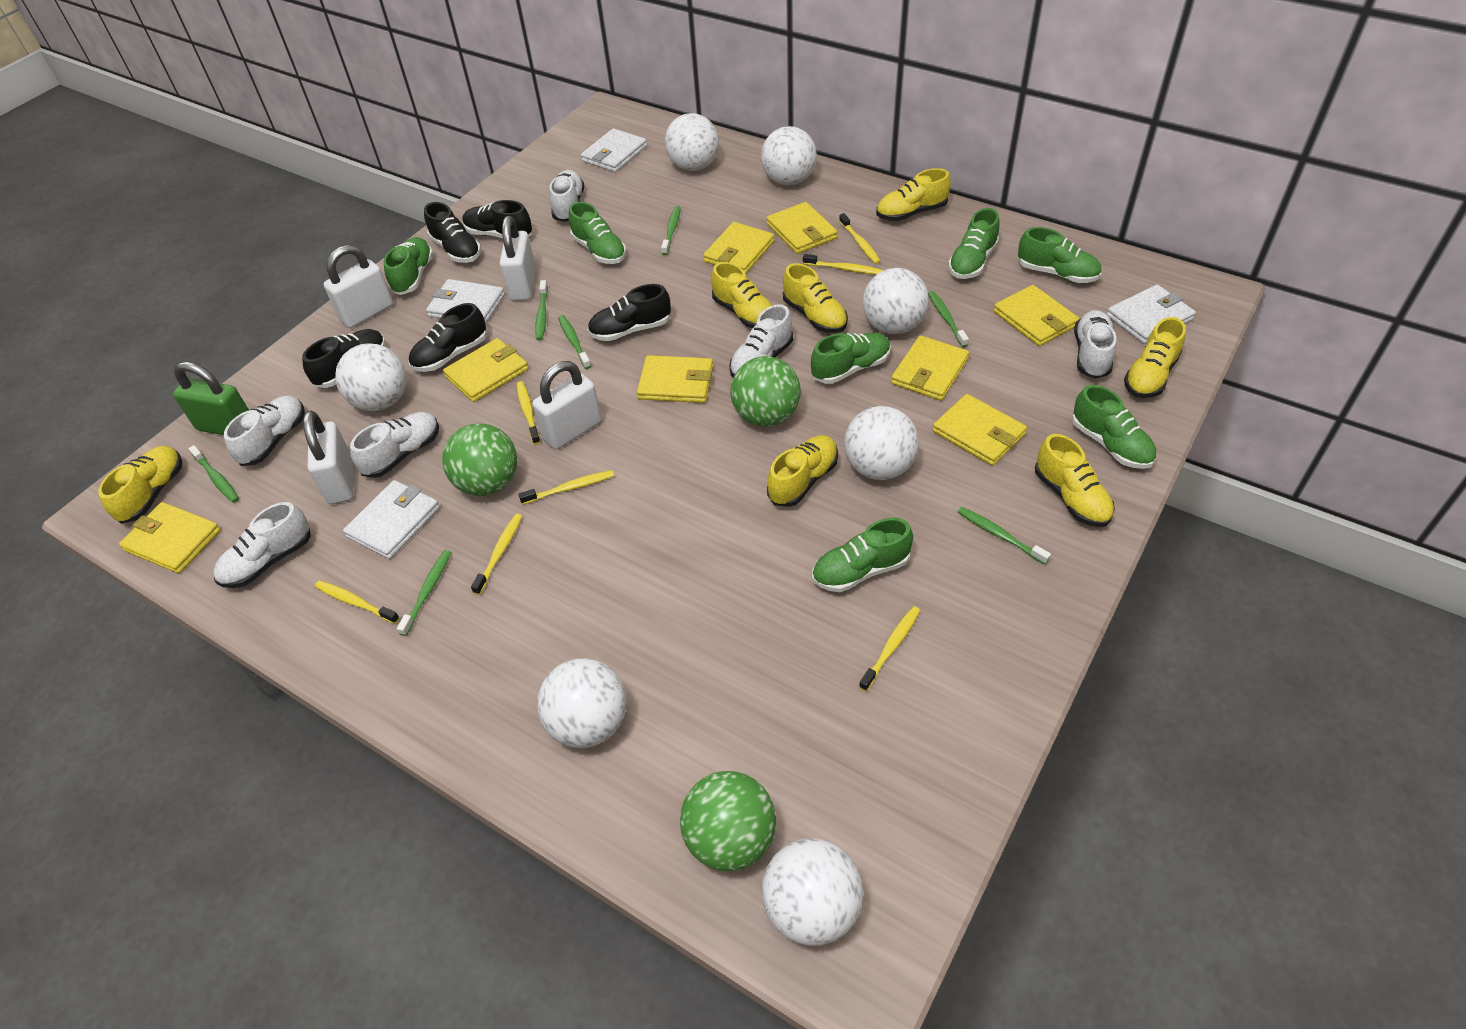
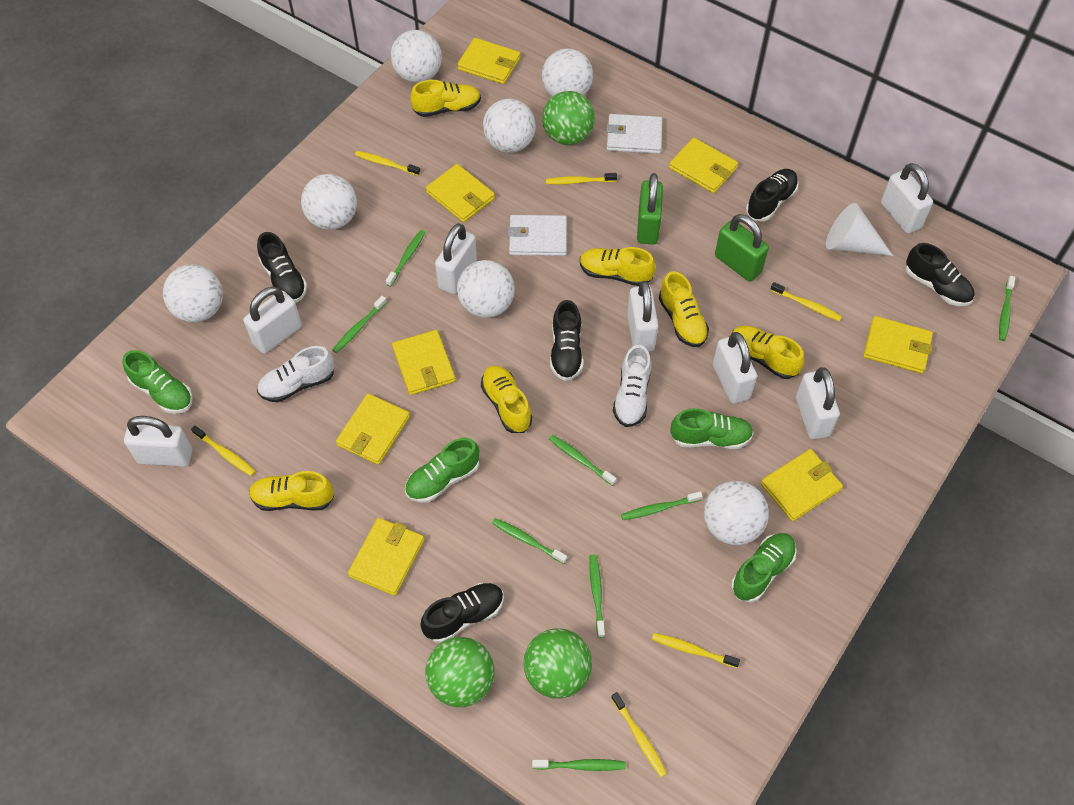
green padlock: [173,362,249,435] = 1 -> [637,173,663,244] [715,214,769,282] = 2
green shoe: [384,237,433,295] [569,202,626,264] [811,332,891,384] [812,518,913,592] [948,208,999,279] [1018,227,1102,283] [1072,385,1156,469] = 7 -> [123,350,193,414] [405,438,479,503] [670,408,753,449] [731,533,797,603] = 4
green toothbrush: [188,445,239,503] [397,550,451,636] [535,280,548,340] [558,315,591,369] [661,206,681,255] [928,291,969,347] [958,507,1051,564] = 7 -> [332,296,387,353] [386,230,425,287] [492,518,567,564] [532,759,626,771] [549,435,617,486] [589,555,605,638] [621,491,703,520] [999,276,1015,341] = 8
white cone: none = 0 -> [826,203,893,256] = 1
white padlock: [303,411,353,504] [324,245,393,328] [500,216,536,301] [532,361,602,450] = 4 -> [124,416,192,467] [243,287,302,354] [435,223,477,294] [627,281,658,352] [713,332,757,404] [796,367,840,439] [881,163,933,234] = 7
white shoe: [213,502,311,588] [224,396,305,466] [350,412,439,478] [549,170,584,222] [729,304,793,377] [1074,310,1117,379] = 6 -> [257,346,335,402] [613,345,651,427] = 2
white wallet: [343,480,440,559] [426,279,505,325] [581,128,647,172] [1106,285,1196,344] = 4 -> [508,215,567,256] [606,114,662,154] = 2
yellow shoe: [98,446,182,524] [711,262,772,328] [767,435,838,507] [783,263,848,333] [876,168,951,221] [1035,434,1115,527] [1124,317,1186,398] = 7 -> [249,471,334,511] [410,80,481,117] [481,365,532,433] [580,247,655,286] [659,271,709,347] [732,326,805,379] = 6
yellow toothbrush: [315,581,400,624] [471,514,522,595] [516,381,541,445] [518,470,614,505] [803,254,883,275] [839,213,881,264] [859,606,920,691] = 7 -> [191,426,256,476] [355,151,420,176] [546,173,617,184] [611,692,667,777] [652,633,740,668] [771,282,842,321] = 6

